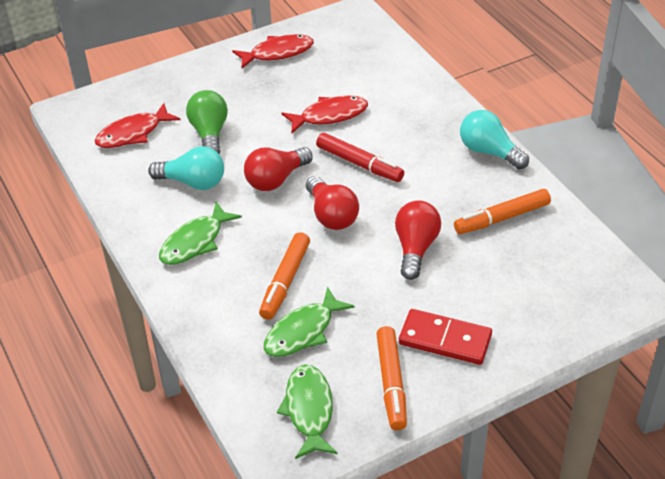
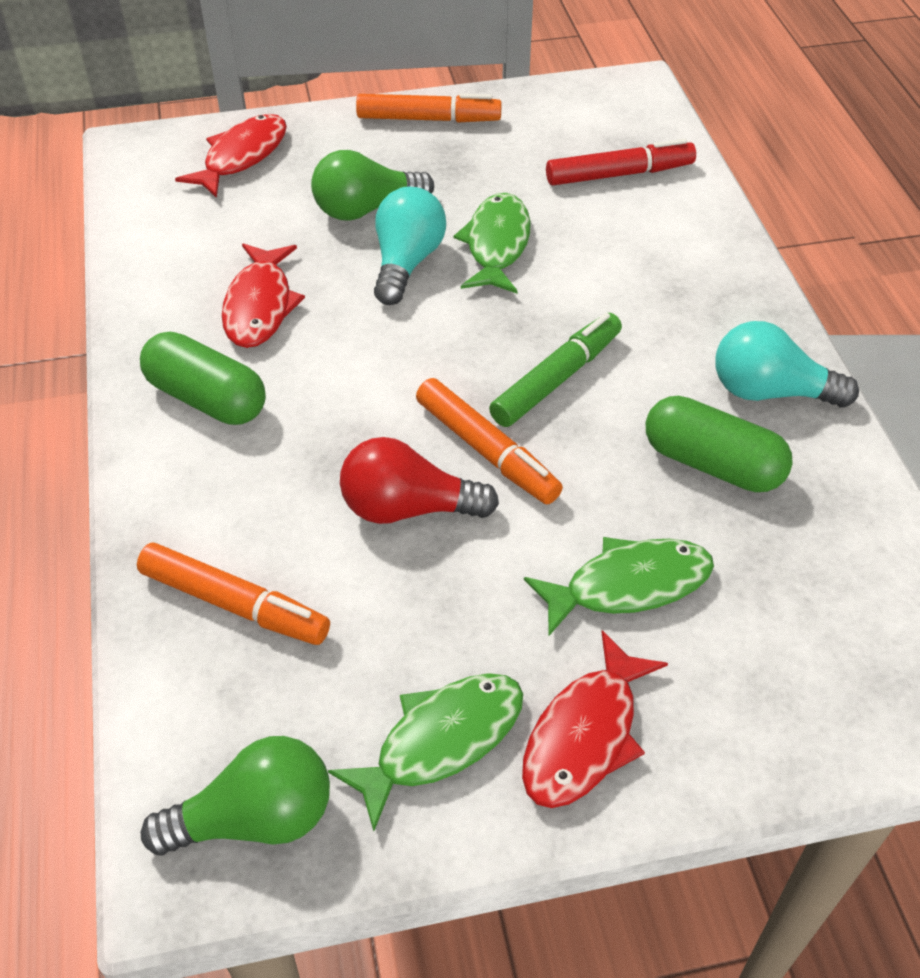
green capsule: none = 0 -> [140,332,266,425] [646,396,793,492] = 2
green light bulb: [186,90,228,154] = 1 -> [141,736,330,855] [311,150,434,221] = 2
green marker: none = 0 -> [489,313,622,427] = 1
red domino: [399,309,492,365] = 1 -> none = 0
red light bulb: [244,147,313,191] [306,176,359,230] [395,200,441,280] = 3 -> [340,437,499,524] = 1

